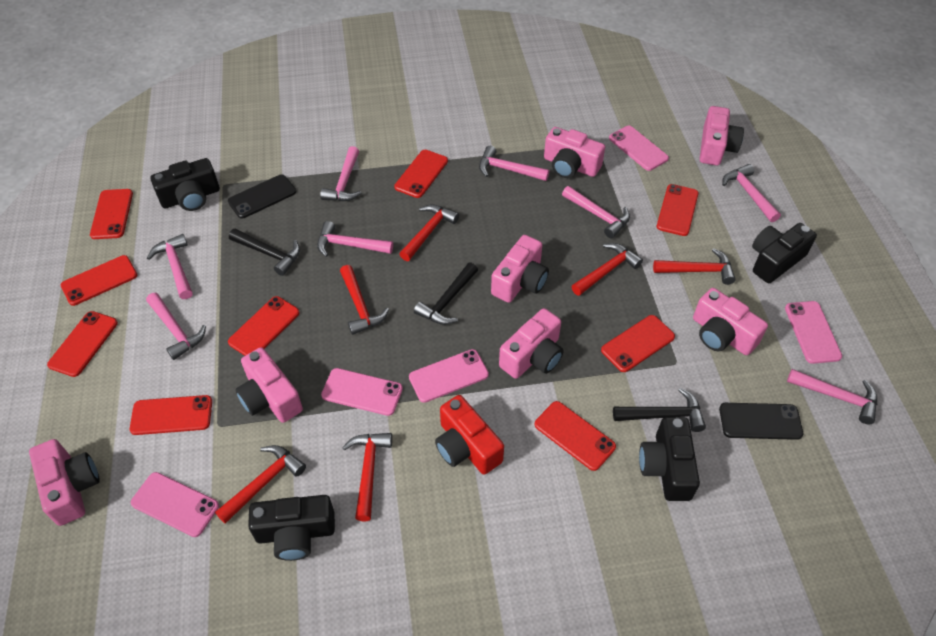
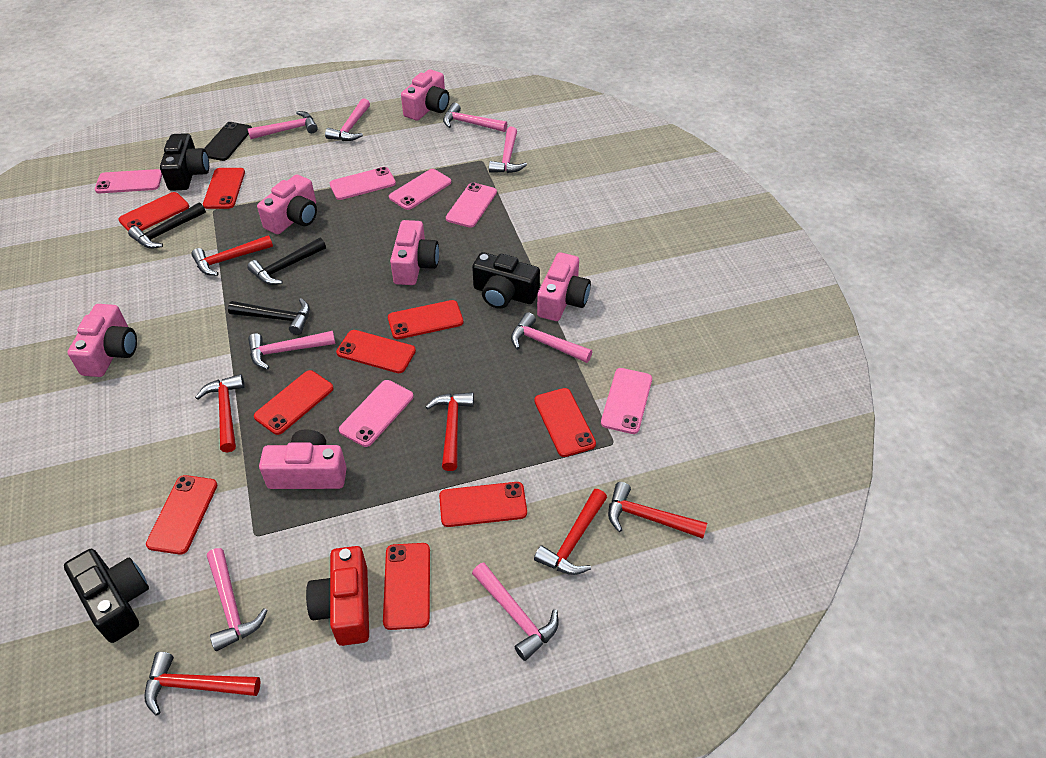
black camera: [150,158,220,211] [248,495,335,561] [639,417,700,501] [752,223,817,283] = 4 -> [64,549,149,643] [160,133,209,191] [472,252,540,309] = 3
black phone: [228,174,296,219] [719,403,803,440] = 2 -> [204,122,252,161] = 1
pink camera: [29,439,100,526] [235,347,303,423] [491,235,549,303] [499,308,564,379] [544,127,605,178] [693,288,768,355] [700,106,744,166] = 7 -> [67,304,137,377] [257,174,317,234] [259,429,347,489] [390,220,439,285] [401,69,449,121] [537,252,591,321] = 6
pink phone: [131,472,219,537] [321,368,403,416] [409,349,489,403] [609,126,669,171] [785,301,842,364] = 5 -> [95,169,162,193] [330,167,396,200] [339,380,413,447] [389,169,451,210] [446,182,497,228] [601,368,652,434] = 6

